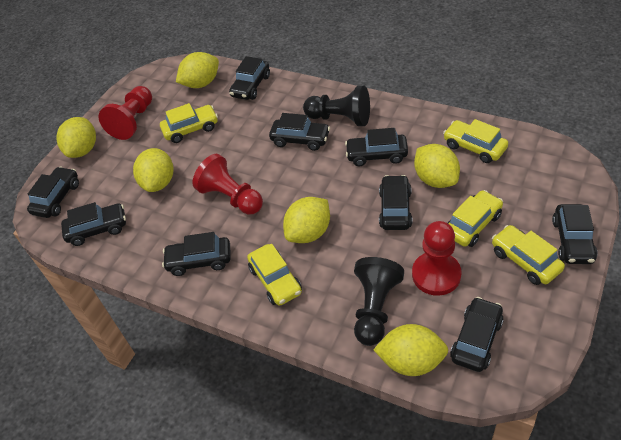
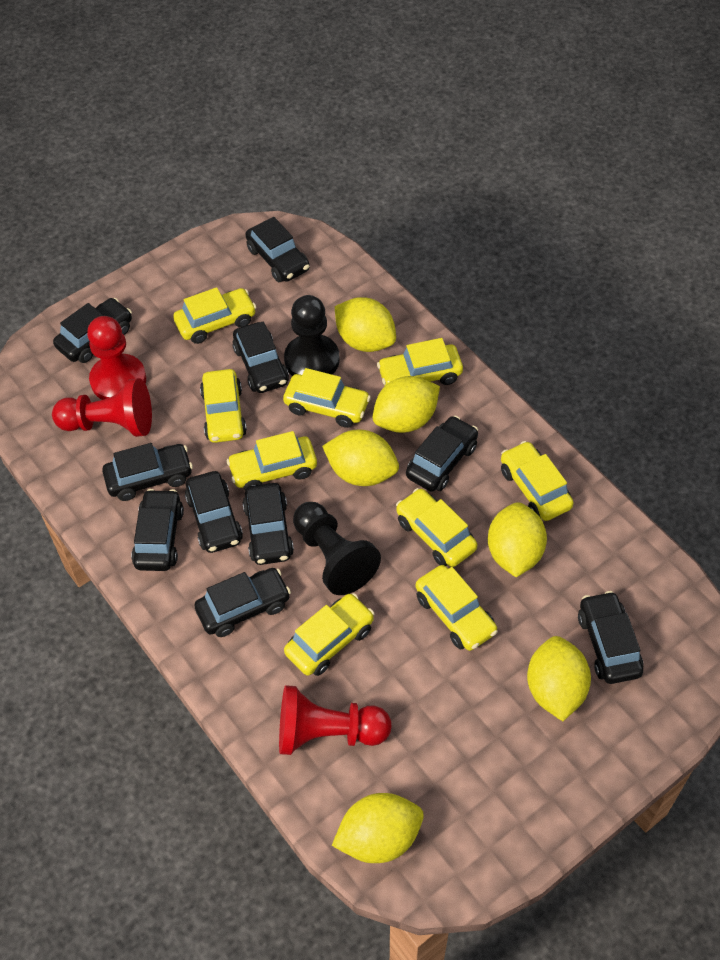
black car: [27,166,79,218] [61,202,126,246] [162,232,231,276] [229,56,270,100] [269,113,330,151] [345,128,408,166] [379,175,412,230] [450,297,504,372] [552,204,598,264] = 9 -> [53,298,132,363] [102,443,193,501] [131,489,184,571] [185,471,243,553] [194,568,291,637] [232,321,289,393] [243,483,294,565] [245,217,310,282] [406,416,478,492] [578,591,643,684] = 10
yellow car: [160,103,218,143] [247,244,302,306] [443,119,508,163] [448,190,503,247] [492,225,565,285] = 5 -> [173,287,256,344] [200,369,247,443] [227,431,317,490] [283,368,371,428] [284,593,374,676] [377,338,463,386] [396,488,477,567] [416,565,498,651] [501,441,574,521] = 9

